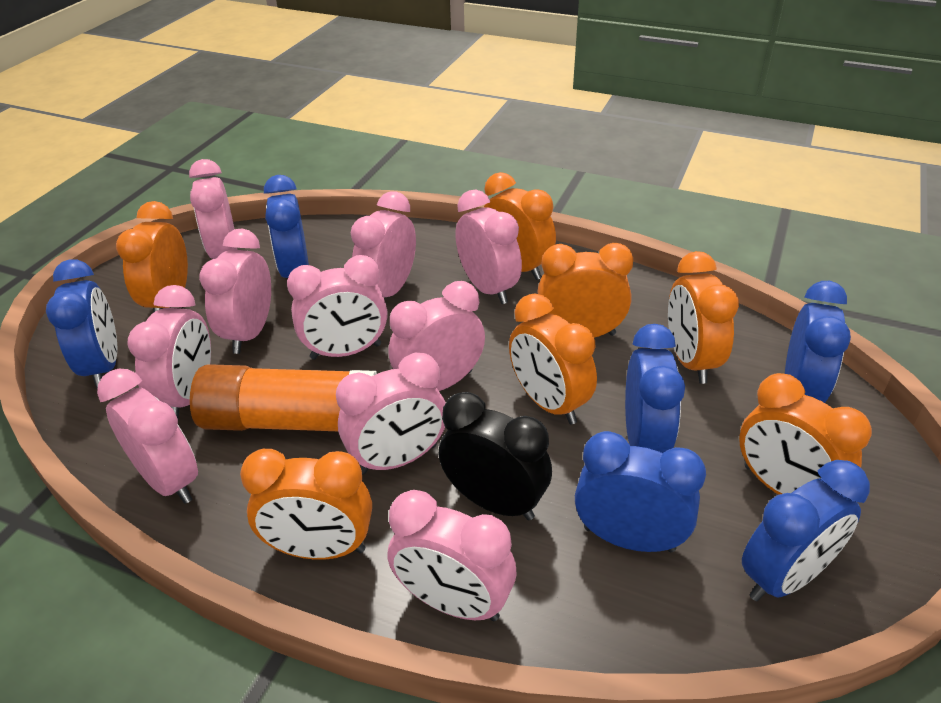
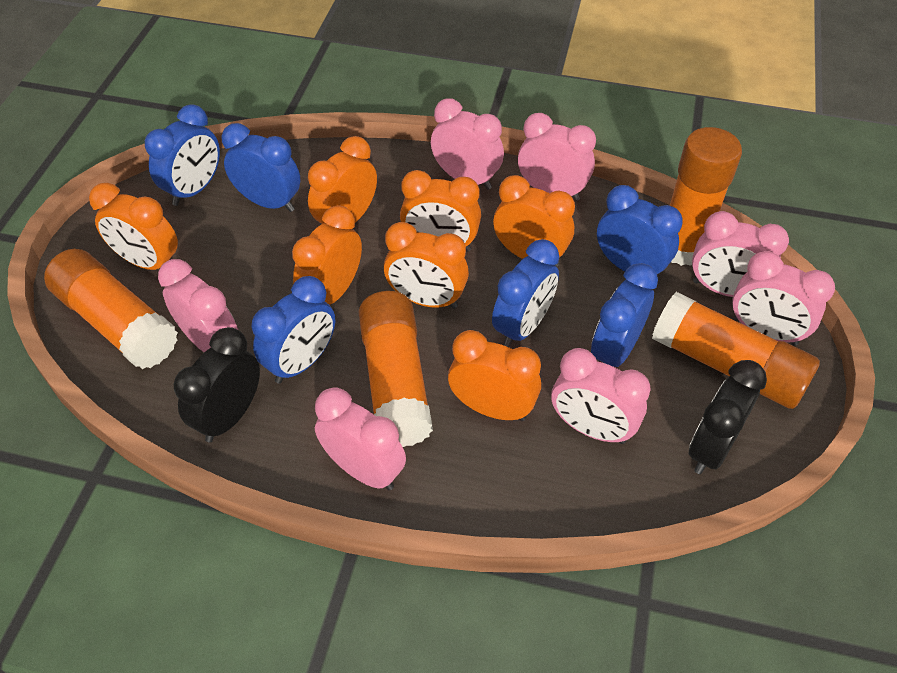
black clock: [439,392,552,520] = 1 -> [174,327,260,442] [689,360,767,474] = 2
orange glue stick: [190,364,377,431] = 1 -> [44,249,178,369] [358,291,433,447] [652,292,820,409] [670,127,742,266] = 4
pink clock: [97,369,198,504] [128,285,211,419] [189,159,237,259] [199,228,271,354] [287,255,387,359] [336,353,446,474] [351,191,416,297] [388,490,516,621] [389,281,485,391] [455,190,522,304] = 10 -> [158,259,238,352] [315,388,406,490] [431,98,504,190] [518,113,596,201] [551,348,651,444] [692,211,789,297] [732,251,835,346] = 7

